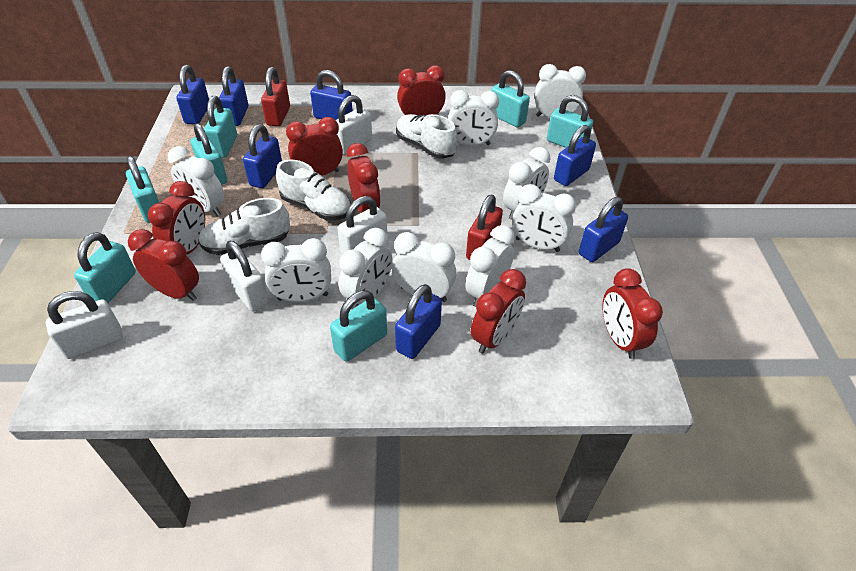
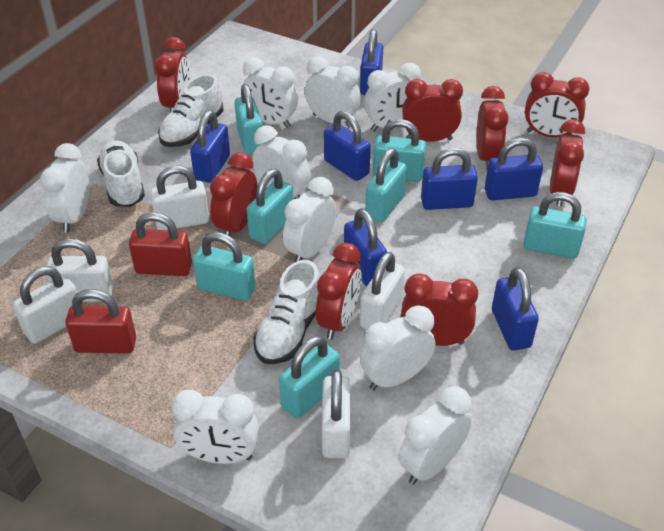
red clock: [128,229,199,301] [148,181,205,255] [286,117,343,176] [346,143,381,213] [397,65,446,115] [471,269,526,354] [603,268,663,359] = 7 -> [155,37,190,113] [210,152,257,236] [316,243,362,340] [401,273,478,346] [402,79,463,142] [477,86,509,169] [525,72,590,138] [550,119,585,206] = 8
white padlock: [46,291,123,359] [220,241,269,311] [336,95,372,155] [337,196,387,254] = 4 -> [13,267,77,344] [46,238,114,302] [150,166,209,230] [322,369,351,458] [360,252,405,330] = 5

